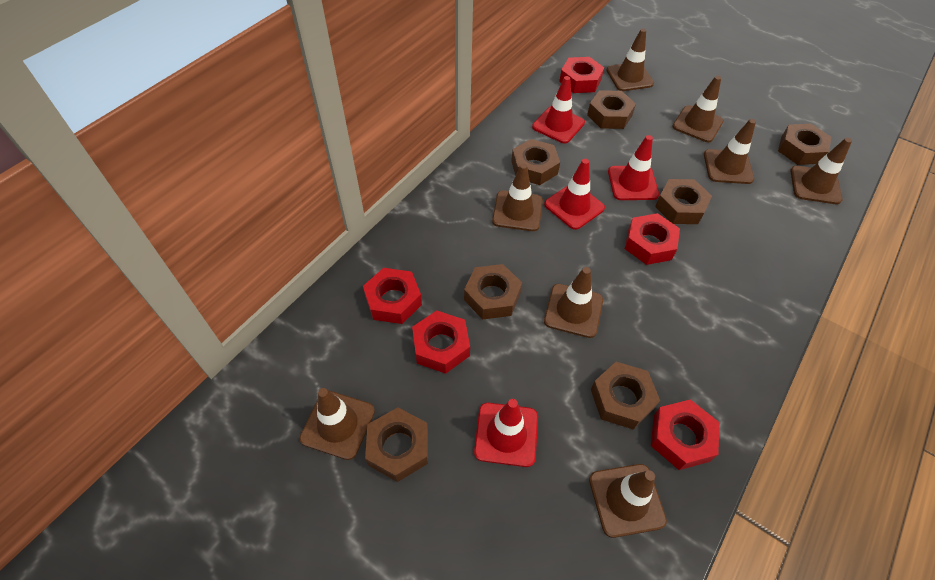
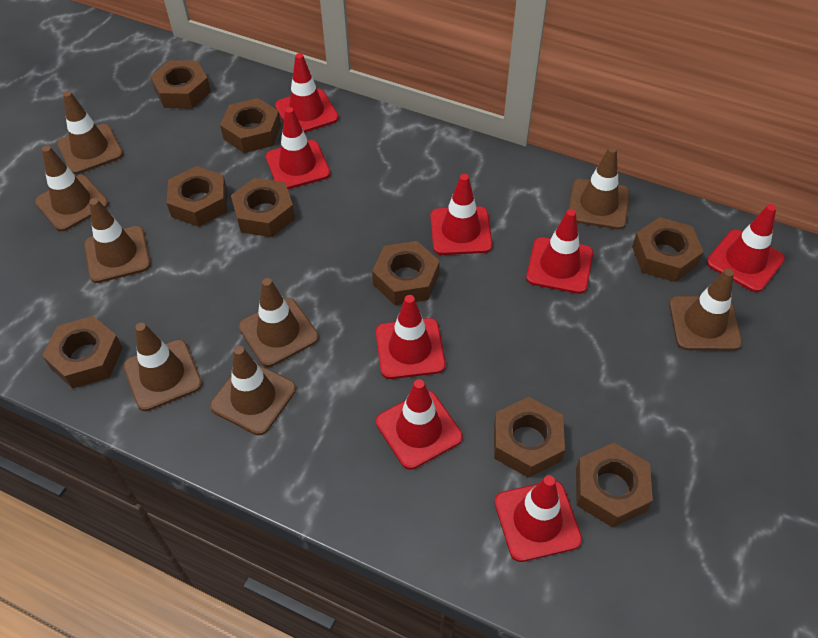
brown nut: [365,407,428,482] [464,264,522,320] [511,139,560,185] [587,90,636,129] [591,362,660,430] [655,179,712,224] [778,124,831,165] = 7 -> [42,316,123,388] [150,60,211,109] [167,166,227,227] [220,98,281,153] [231,178,295,237] [372,241,440,305] [494,397,565,478] [576,443,653,528] [632,217,704,282] = 9
red nut: [363,268,422,324] [412,310,470,374] [559,57,604,93] [625,213,680,265] [651,399,719,470] = 5 -> none = 0
red traffic cone: [474,399,538,467] [532,76,585,144] [544,159,605,230] [608,135,659,200] = 4 -> [266,107,330,189] [275,53,339,133] [376,295,446,379] [376,379,463,470] [430,174,492,255] [494,475,582,562] [526,209,593,294] [707,204,785,292] = 8

